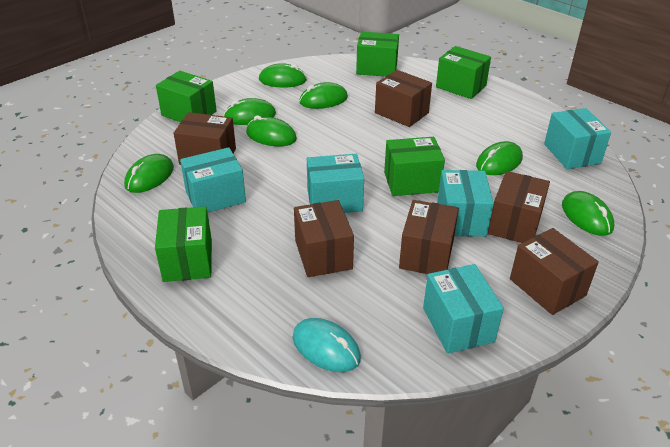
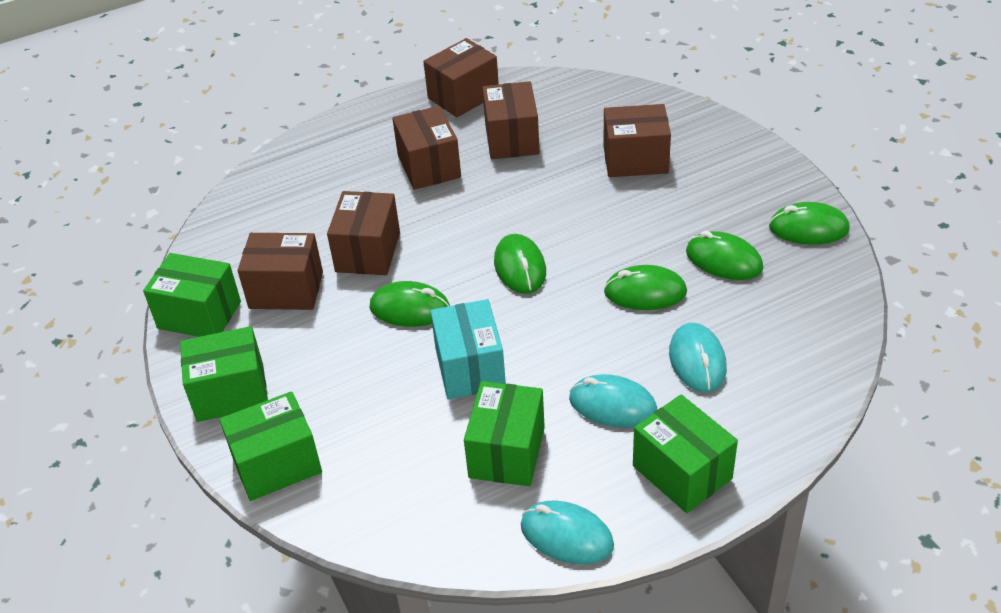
green mouse: [124,154,174,193] [223,98,276,125] [246,115,297,146] [259,63,307,88] [299,82,348,109] [476,141,523,175] [562,191,614,236] = 7 -> [370,281,450,327] [494,234,546,294] [604,265,687,310] [686,231,763,280] [769,202,850,245] = 5
turquoise box: [180,147,246,213] [307,154,364,213] [423,264,504,354] [437,170,494,237] [544,108,611,169] = 5 -> [430,299,506,400] = 1
turquoise mouse: [293,318,361,372] = 1 -> [521,501,614,564] [569,374,657,428] [669,323,727,392] = 3

